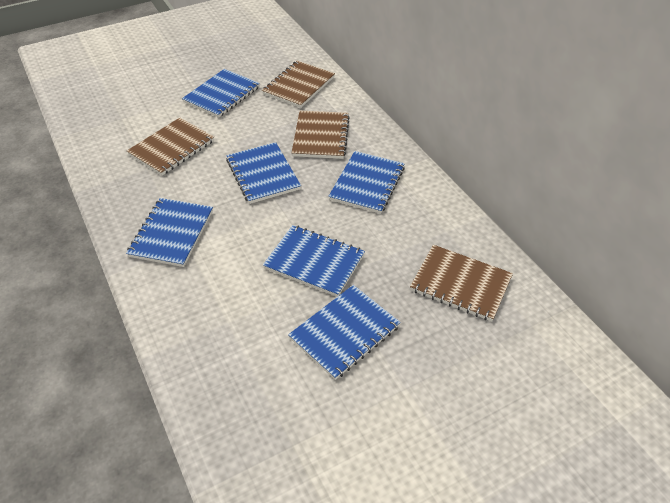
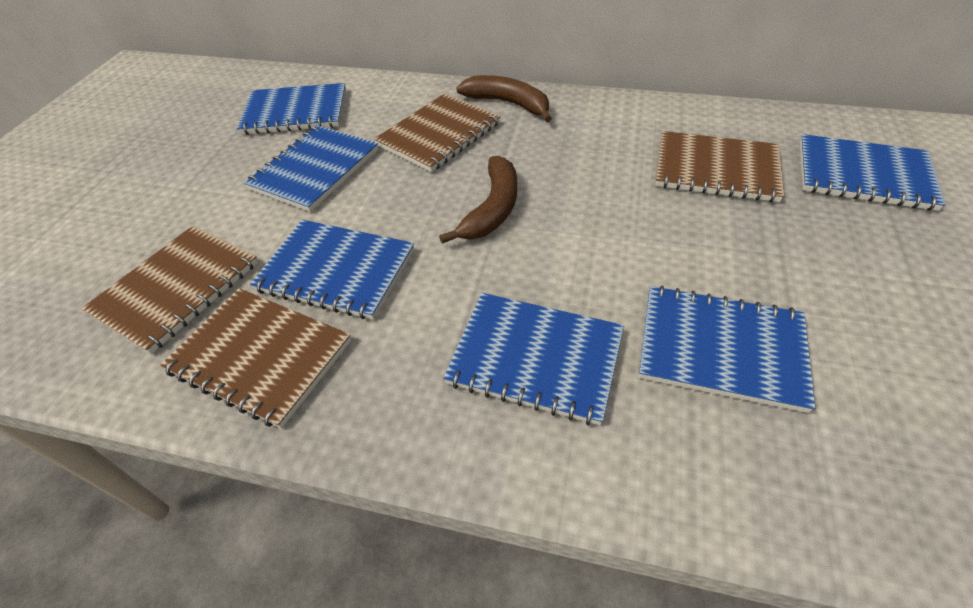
brown banana: none = 0 -> [439,156,517,244] [456,75,552,122] = 2

